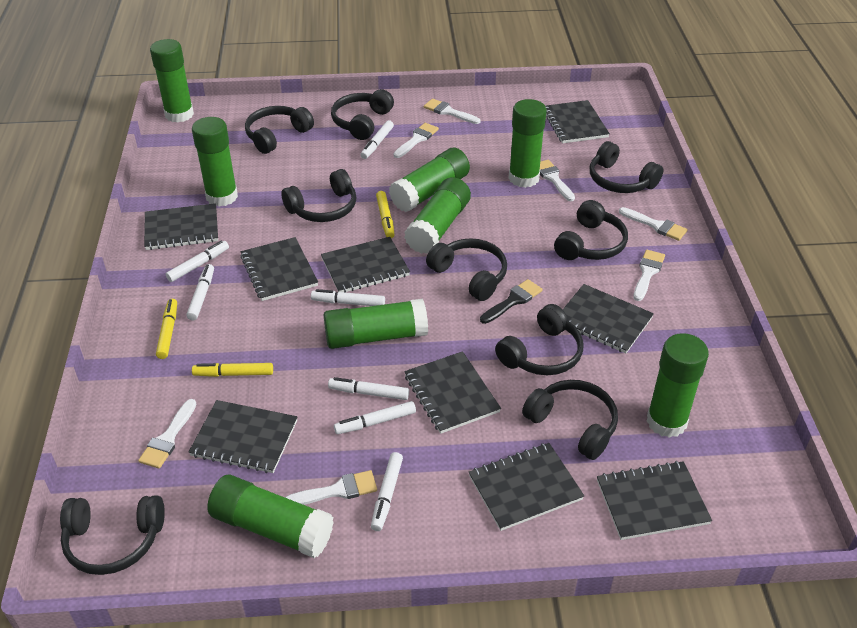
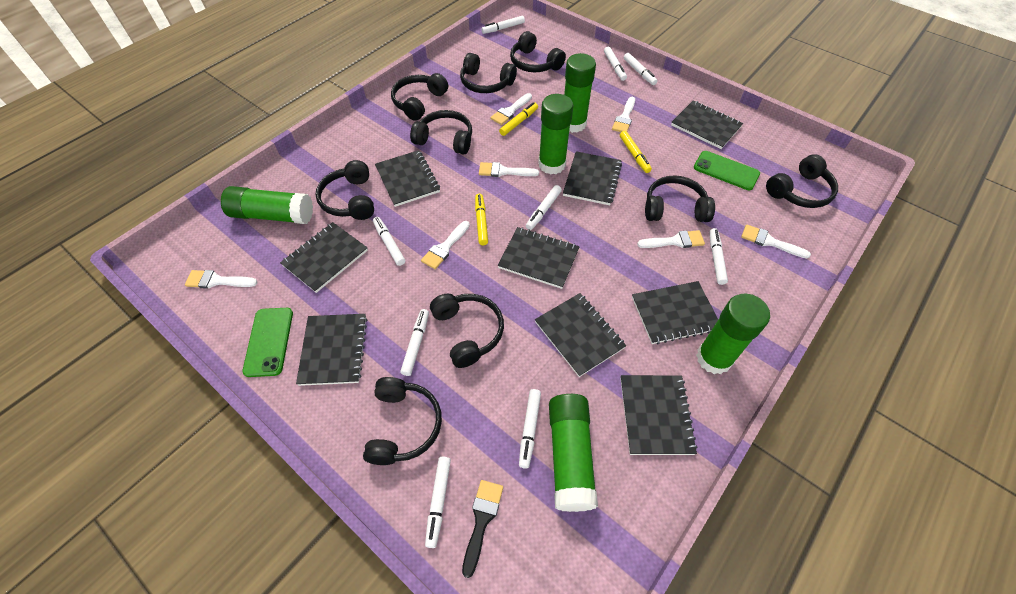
green glue stick: [150,39,194,123] [192,117,238,207] [207,475,334,558] [324,299,428,349] [389,148,470,212] [404,177,471,254] [509,99,547,188] [646,333,709,438] = 8 -> [221,186,313,224] [538,94,573,174] [549,394,598,512] [564,53,596,133] [696,294,770,374] = 5
green phone: none = 0 -> [242,308,293,377] [694,151,760,190] = 2
white marker: [166,241,229,282] [186,264,214,321] [311,289,385,306] [328,377,409,400] [334,401,416,434] [360,120,394,159] [371,452,403,531] = 7 -> [373,217,405,266] [400,309,429,376] [425,457,451,548] [481,16,525,34] [519,389,541,469] [526,185,562,230] [604,47,627,81] [624,53,657,85] [710,228,728,285] = 9

